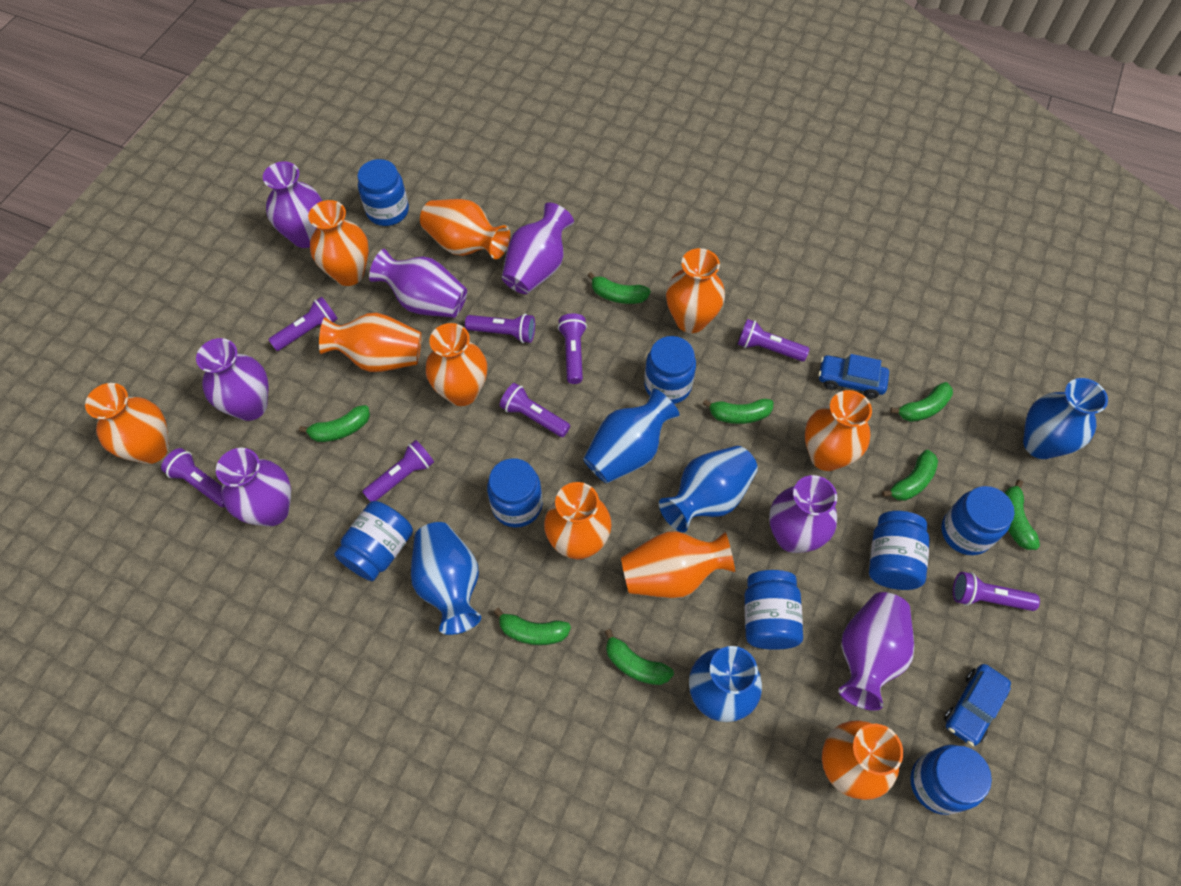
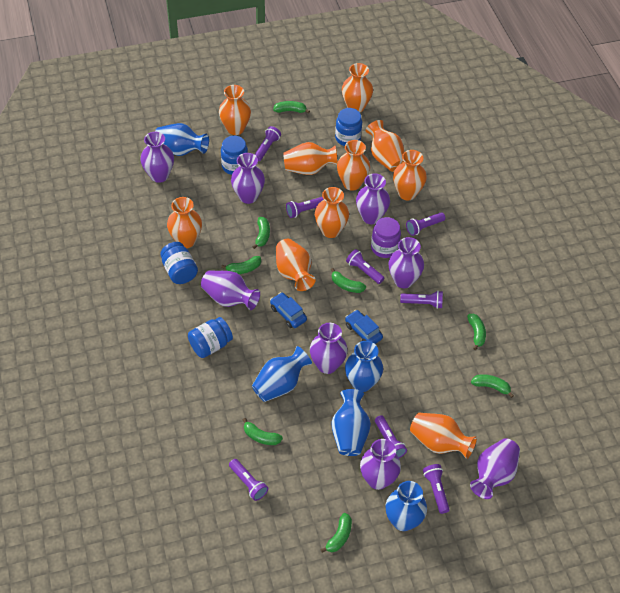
blue jar: [334,501,413,581] [357,159,409,226] [487,458,543,528] [644,336,696,404] [745,570,803,650] [869,511,930,590] [910,745,992,815] [941,486,1014,555] = 8 -> [160,242,198,284] [188,317,233,358] [221,136,248,175] [335,108,362,146] = 4
purple jar: none = 0 -> [371,217,401,258] = 1
purple vase: [196,338,268,421] [216,448,291,527] [263,161,322,248] [369,249,467,318] [502,202,574,294] [769,475,837,553] [838,592,914,711] = 7 -> [140,132,174,183] [201,271,260,310] [231,153,265,204] [310,323,348,374] [356,173,390,224] [360,439,401,490] [388,237,424,288] [470,438,520,499] = 8

